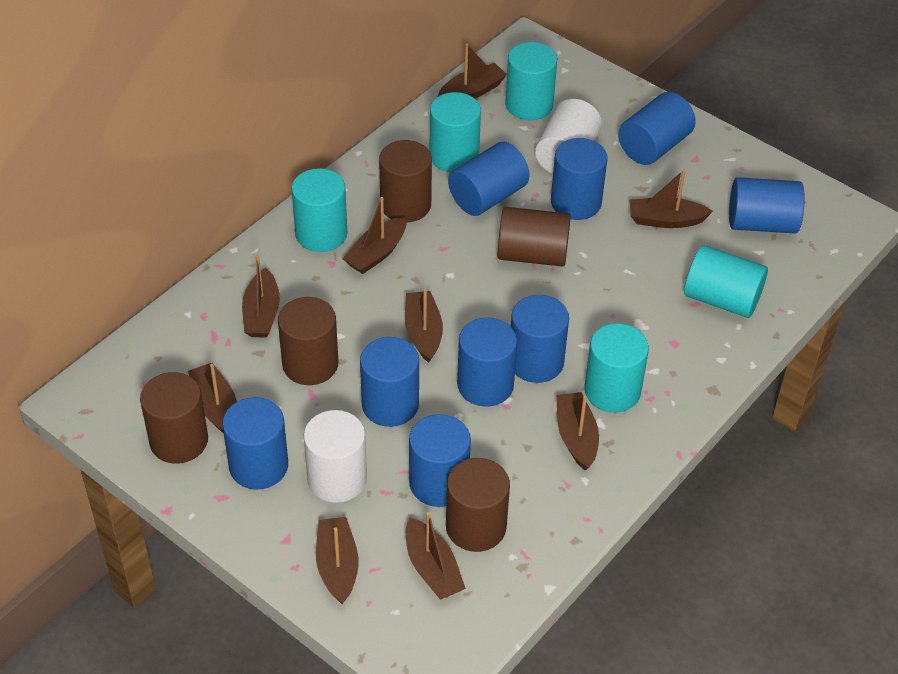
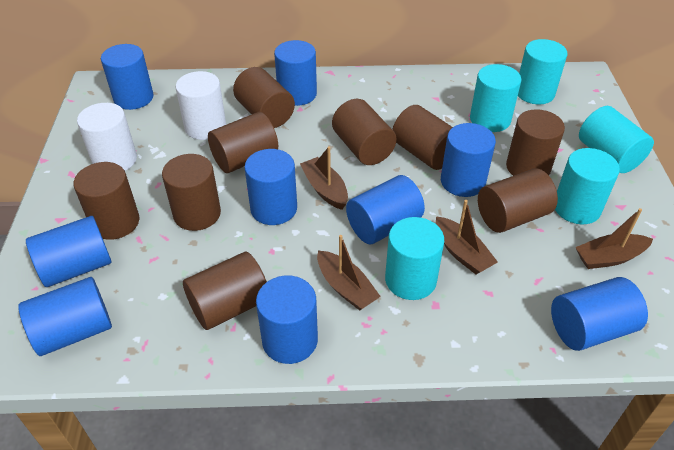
brown boat: [188,363,237,433] [242,255,280,338] [316,517,358,604] [342,197,407,274] [405,289,443,363] [406,512,466,600] [438,44,507,99] [556,392,599,471] [630,169,713,228] = 9 -> [300,147,348,210] [317,235,381,310] [436,200,498,274] [575,208,653,269] = 4
brown cylinder: [140,372,208,464] [278,297,338,385] [379,140,432,222] [446,458,510,552] [498,207,571,267] = 5 -> [73,162,139,240] [162,154,221,231] [183,252,267,330] [208,112,278,173] [233,67,295,128] [332,99,397,165] [392,105,453,170] [478,168,558,233] [506,109,565,176] = 9

